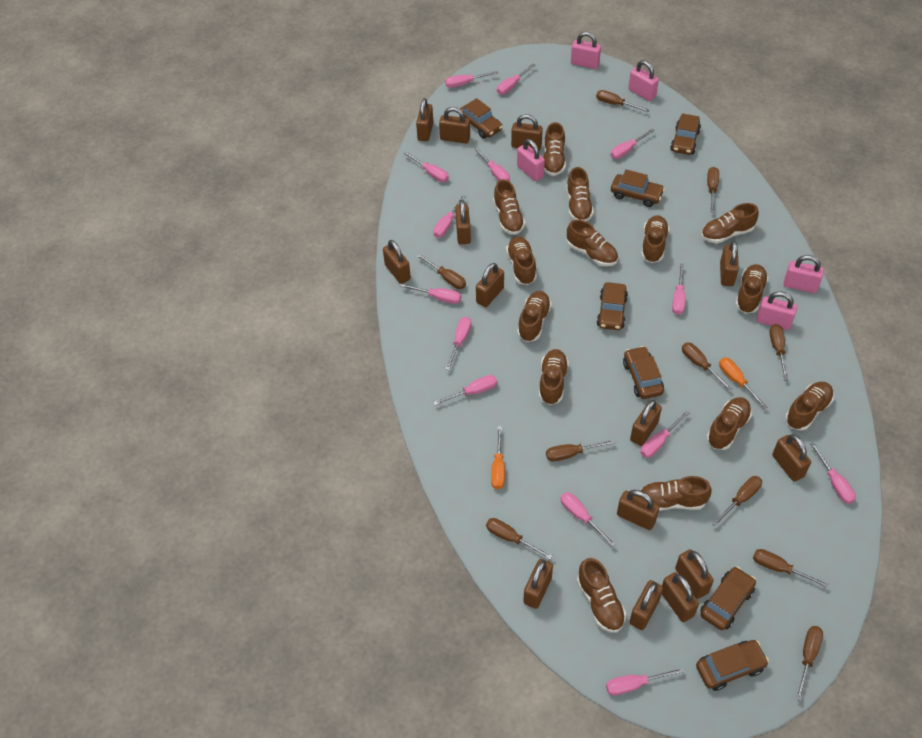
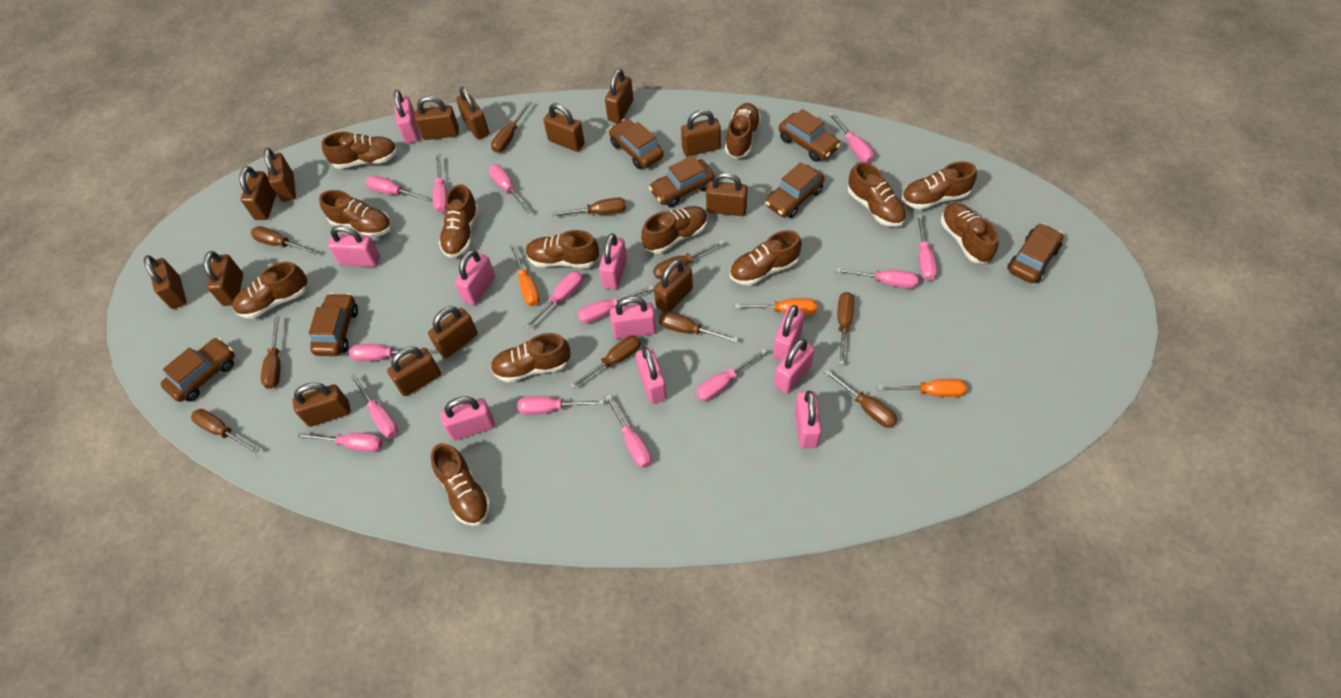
brown shoe: [493,179,525,235] [506,236,537,285] [517,291,552,342] [539,349,569,405] [543,122,566,176] [566,167,594,222] [567,219,618,266] [577,558,626,633] [640,476,712,511] [641,215,669,263] [701,203,759,243] [707,397,752,450] [736,264,768,314] [785,382,834,431] = 14 -> [232,262,308,319] [319,190,392,238] [322,132,398,169] [431,443,491,526] [439,184,479,258] [490,333,571,383] [525,230,599,268] [641,206,708,253] [725,103,761,158] [730,230,802,286] [848,162,907,227] [902,161,977,210] [941,203,998,263] = 13
orange screwdriver: [491,426,505,489] [719,358,767,409] = 2 -> [510,244,540,306] [735,298,817,315] [878,379,967,397] = 3
pink padlock: [517,139,545,181] [571,32,601,69] [628,60,659,101] [756,291,797,330] [784,255,824,293] = 5 -> [328,225,380,267] [394,90,419,143] [440,397,495,440] [455,250,495,305] [599,233,627,290] [610,296,656,339] [636,347,667,404] [773,305,805,360] [774,339,815,393] [795,391,821,448] = 10

